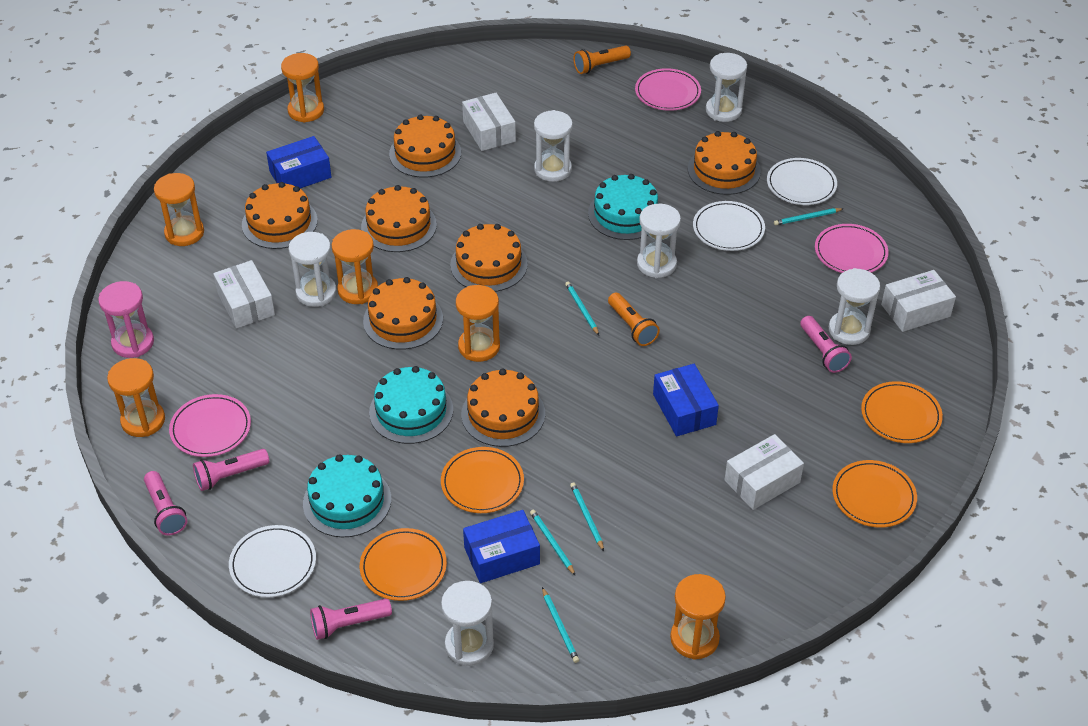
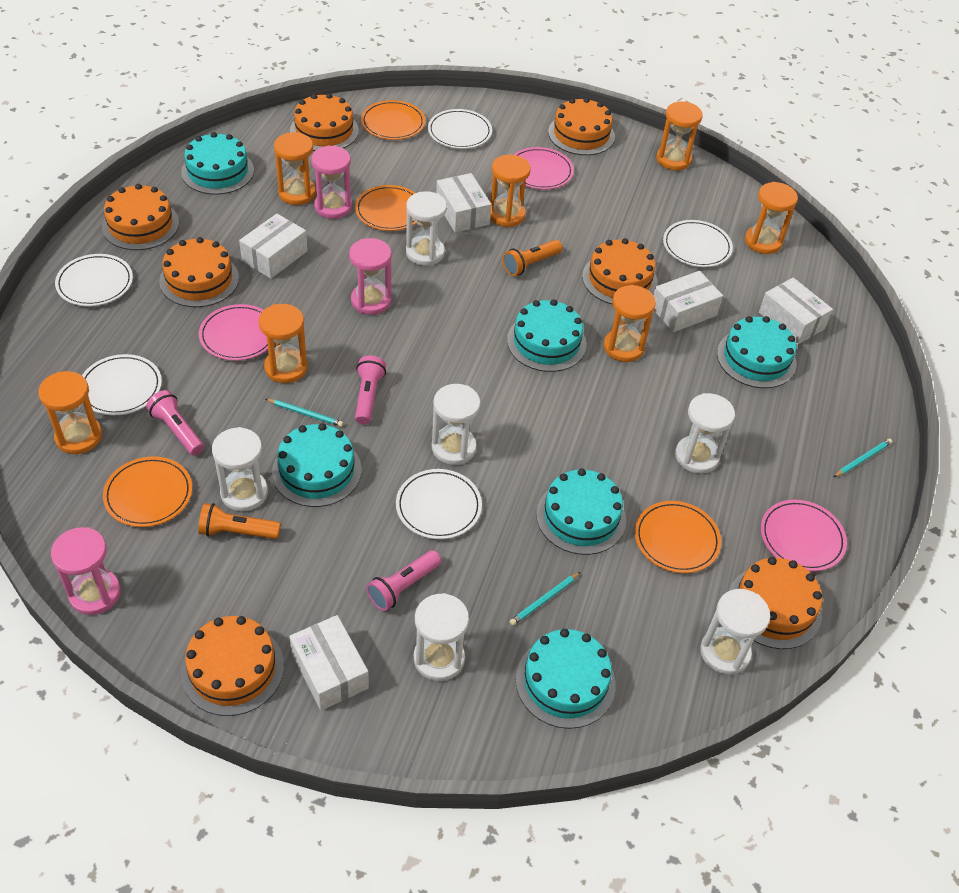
blue box: [266,136,331,188] [463,510,540,583] [653,364,719,436] = 3 -> none = 0
orange hourglass: [107,358,165,437] [154,173,204,246] [281,53,324,123] [332,229,378,304] [456,285,500,362] [670,574,726,660] = 6 -> [38,371,102,454] [259,304,308,383] [274,132,316,205] [490,155,531,227] [604,285,656,362] [656,101,703,171] [745,182,798,254] = 7
pink flashlight: [144,471,187,535] [193,449,269,491] [310,599,392,640] [800,316,852,373] = 4 -> [146,390,204,455] [355,355,386,425] [366,550,441,611] = 3
pink hourglass: [98,281,154,358] = 1 -> [51,527,121,615] [311,145,352,219] [349,238,392,315] = 3
turquoise cake: [303,454,391,537] [369,366,453,444] [588,174,659,240] = 3 -> [181,132,254,195] [272,423,362,507] [507,299,587,372] [516,629,616,729] [536,468,626,555] [717,316,797,388] = 6
turquoise pencil: [530,510,576,576] [542,587,579,663] [565,282,599,335] [570,482,604,551] [774,208,844,225] = 5 -> [266,399,343,427] [510,572,580,626] [834,439,892,477] = 3
white box: [213,260,275,329] [462,93,516,151] [725,434,804,510] [881,270,956,332] = 4 -> [239,214,308,279] [289,615,369,711] [436,173,491,233] [653,271,723,332] [759,278,833,345] = 5
white plate: [229,525,316,597] [693,201,765,251] [767,158,837,205] = 3 -> [55,254,133,306] [82,354,162,415] [396,469,482,539] [428,109,492,149] [663,220,733,267] = 5

